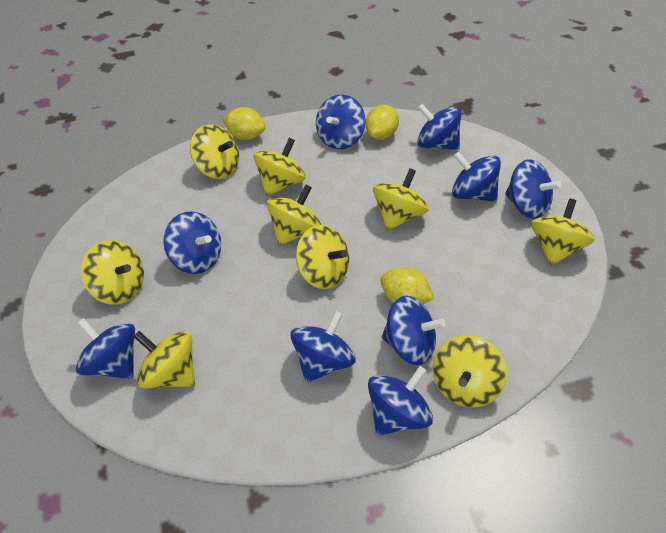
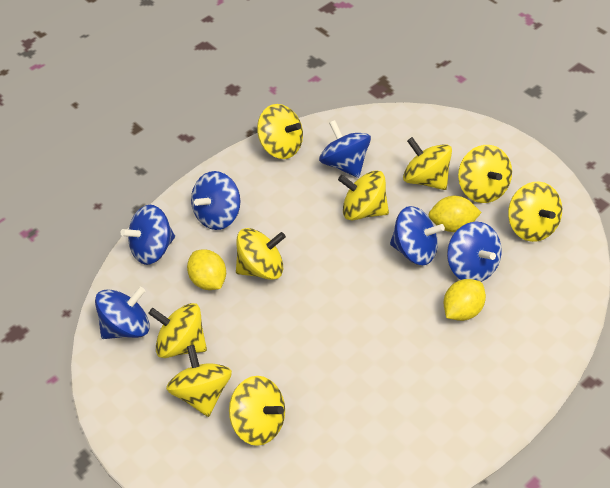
blue spinning top: [76,318,135,379] [163,211,221,274] [290,311,356,383] [316,95,365,149] [368,366,433,435] [382,296,445,365] [417,104,461,150] [452,152,501,202] [505,159,561,219] = 9 -> [95,287,150,339] [121,205,175,265] [191,171,240,230] [319,120,371,178] [390,206,445,265] [447,222,502,282] = 6

